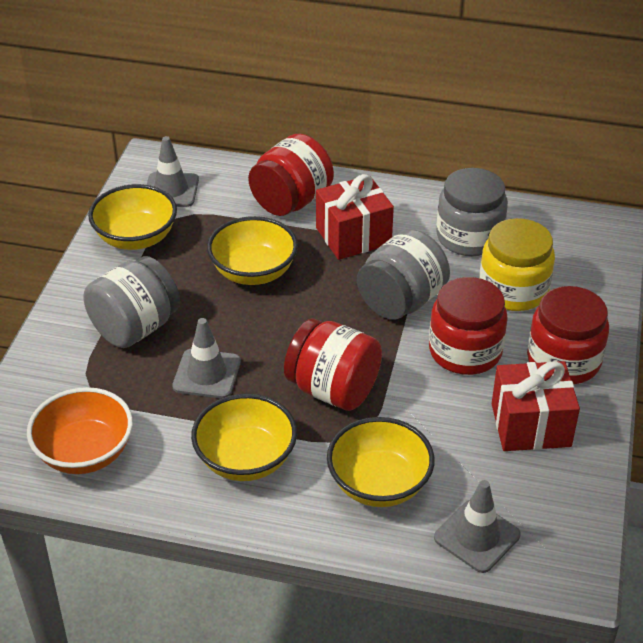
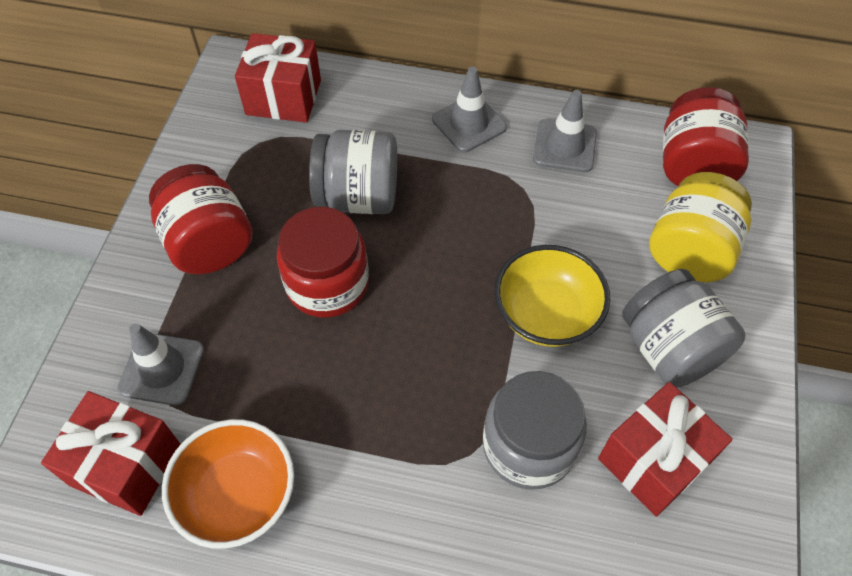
red gift: [316,174,394,260] [492,361,580,451] = 2 -> [41,391,181,516] [235,33,321,123] [598,382,733,517] = 3
red jar: [248,134,334,216] [284,318,382,411] [429,277,508,375] [527,286,609,384] = 4 -> [149,164,252,274] [277,207,369,318] [663,87,749,186] = 3
yellow bowl: [88,184,177,250] [191,394,297,481] [207,216,298,285] [327,417,435,507] = 4 -> [495,245,610,347] = 1

